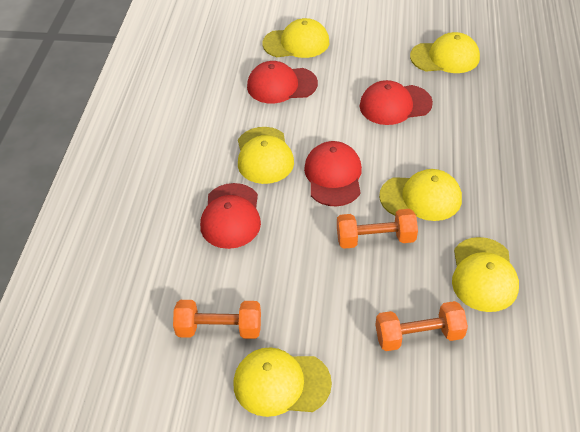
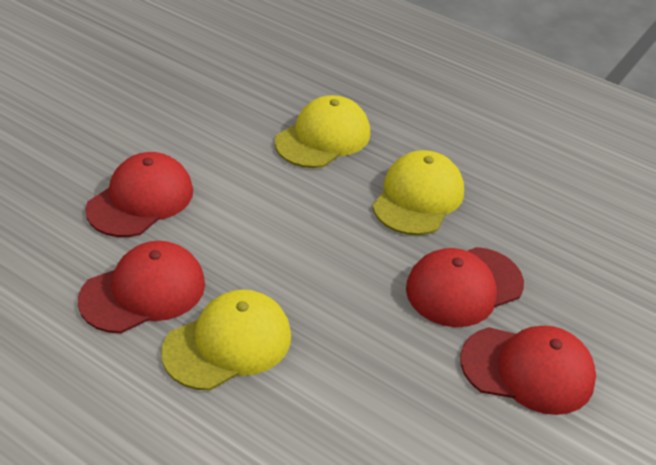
orange dumbbell: [173,300,261,339] [337,209,418,249] [376,301,468,351] = 3 -> none = 0
yellow cap: [233,347,332,417] [238,127,294,184] [262,18,329,58] [379,169,462,221] [410,32,480,73] [452,237,519,312] = 6 -> [161,289,291,390] [275,95,370,168] [372,150,464,235] = 3

